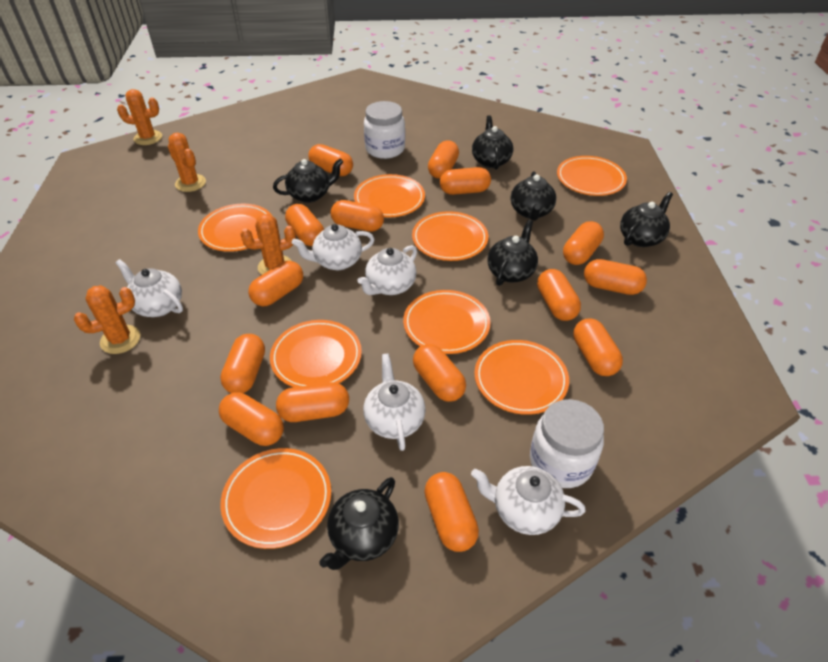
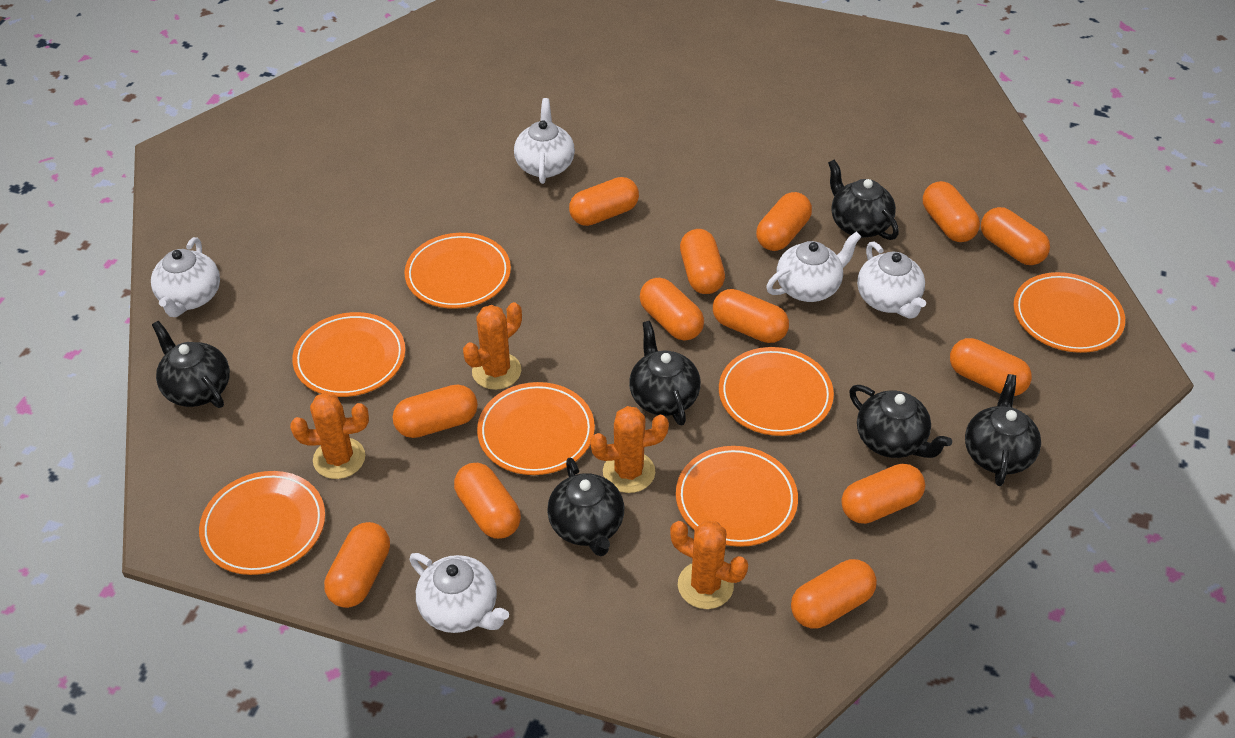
orange capsule: [219,392,284,446] [220,334,265,393] [248,261,303,306] [276,382,349,422] [285,204,324,246] [308,144,353,176] [331,200,384,232] [413,344,466,402] [424,472,479,552] [428,141,459,179] [440,167,491,195] [537,269,581,321] [563,221,604,265] [573,319,623,376] [584,259,647,295] = 15 -> [324,522,390,608] [393,384,478,438] [454,463,521,539] [569,177,639,226] [640,278,704,341] [680,229,725,294] [713,289,789,343] [756,192,812,251] [791,559,877,629] [841,464,925,524] [923,181,980,242] [950,338,1032,396] [981,207,1050,265] = 13
orange plate: [198,204,272,252] [220,448,331,549] [270,320,362,387] [354,174,425,217] [403,290,491,354] [412,211,488,261] [474,340,569,415] [557,156,627,196] = 8 -> [199,471,325,575] [292,312,406,397] [405,233,511,309] [477,382,595,475] [676,446,798,547] [719,347,834,436] [1014,272,1125,353] = 7
white jar: [364,101,405,159] [530,399,604,488] = 2 -> none = 0

